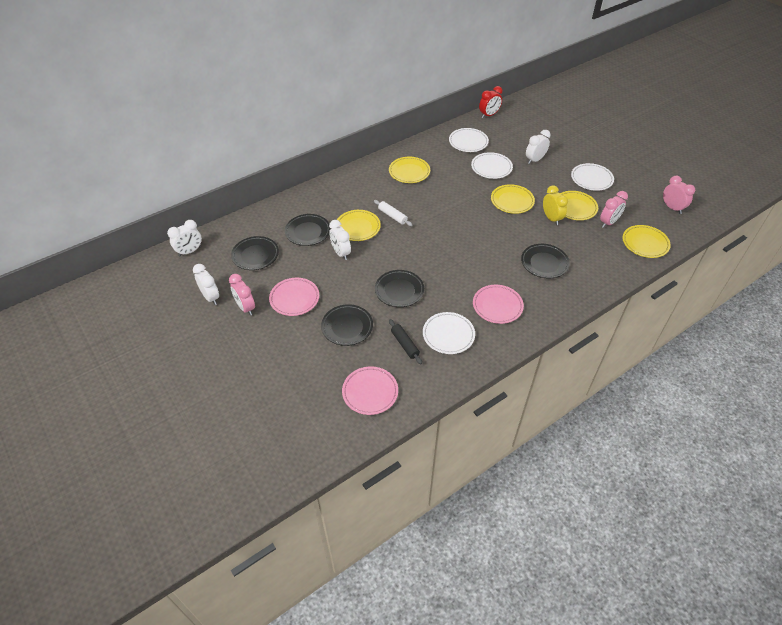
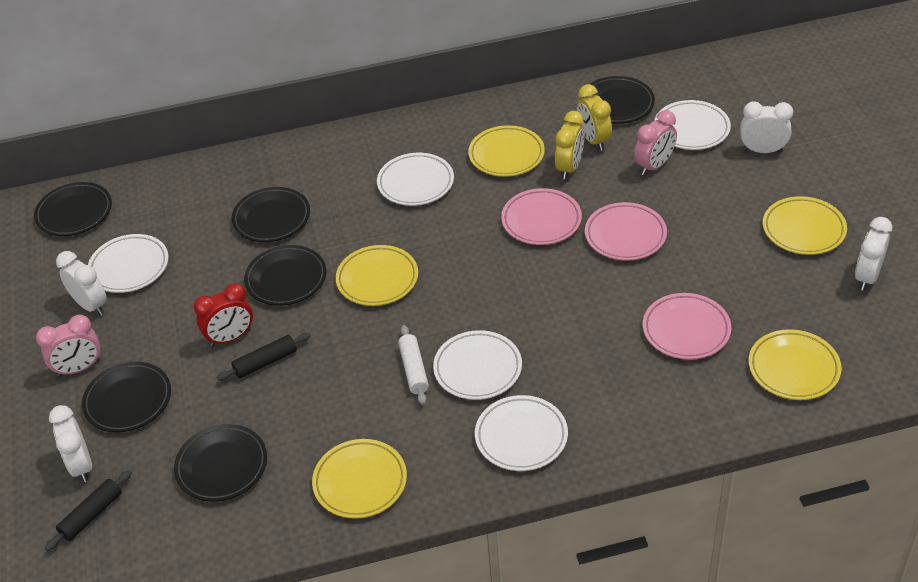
black plate: [231,236,279,270] [285,214,330,246] [321,304,373,346] [375,270,424,307] [521,244,570,278] = 5 -> [34,182,112,236] [82,362,171,433] [174,424,267,502] [232,187,310,242] [244,245,326,306] [581,76,655,124] = 6
black rolling pin: [389,319,422,364] = 1 -> [45,470,132,551] [217,333,311,381] = 2
pink clock: [229,274,255,316] [600,191,628,228] [663,176,695,214] = 3 -> [36,315,101,377] [634,110,677,176] = 2
white plate: [423,312,475,354] [449,128,489,152] [471,152,513,179] [571,163,614,191] = 4 -> [88,234,169,293] [377,153,454,206] [433,330,522,400] [475,395,568,471] [654,100,731,150] = 5
yellow clock: [543,185,568,225] = 1 -> [555,111,585,180] [577,84,612,151] = 2

